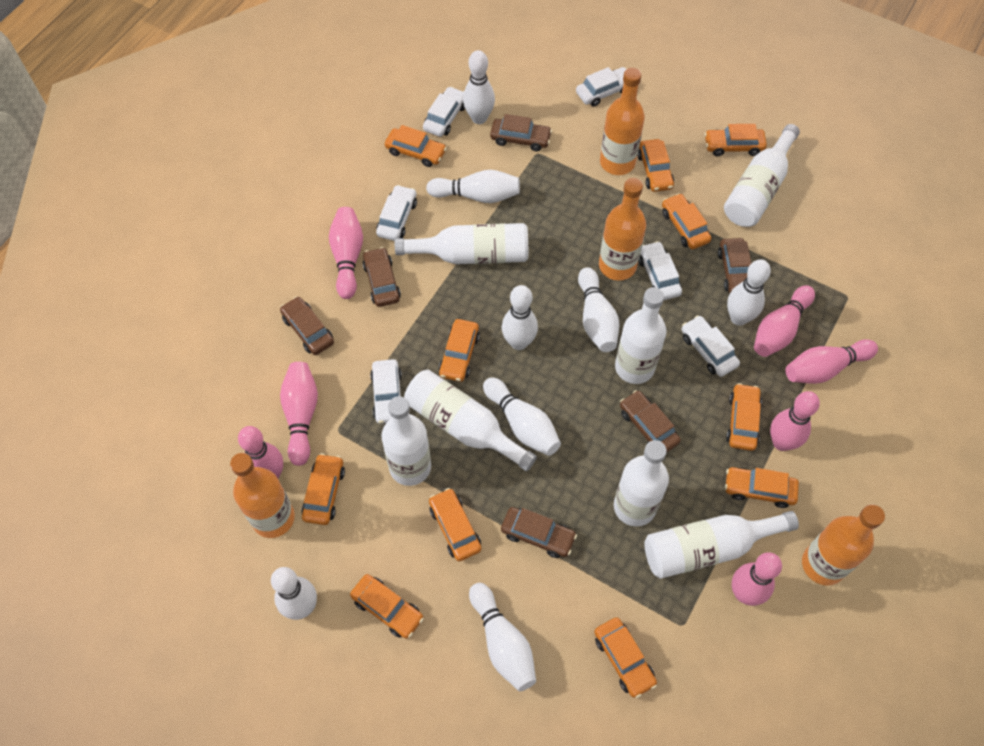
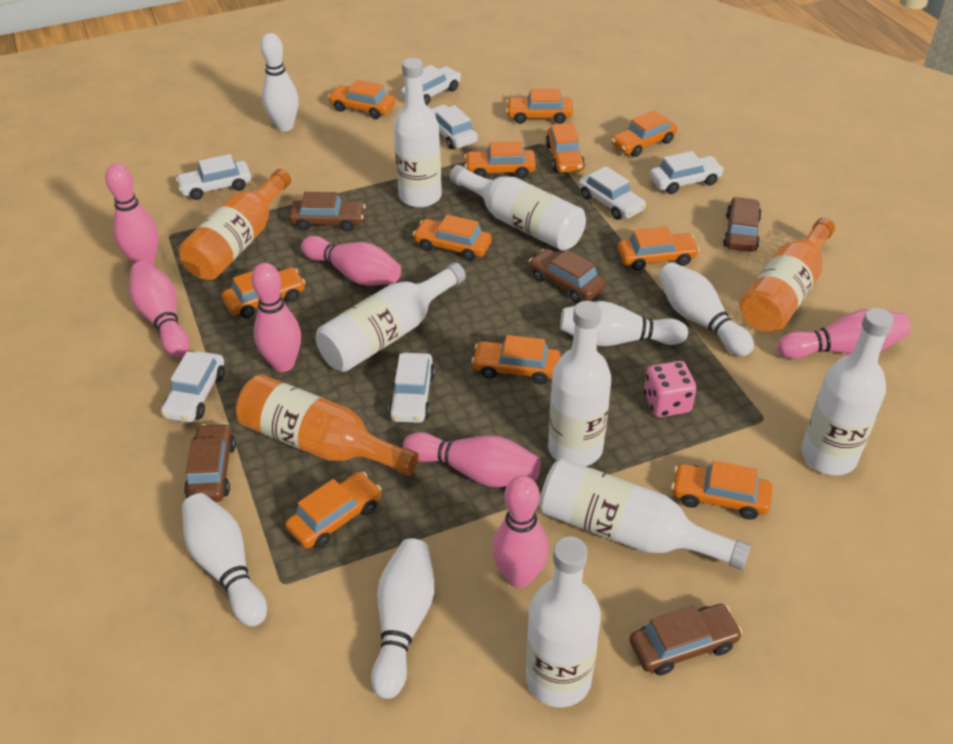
brown car: [280,296,334,355] [363,247,401,307] [490,114,552,151] [501,507,577,558] [620,390,681,452] [718,238,751,294] = 6 -> [184,423,236,502] [289,192,365,232] [529,249,606,303] [629,604,743,675] [723,197,762,252] = 5
orange bottle: [230,453,295,538] [599,178,646,281] [600,68,645,175] [802,504,885,586] = 4 -> [179,169,291,280] [236,374,419,476] [740,218,835,333] = 3
pink dice: none = 0 -> [644,361,696,417] = 1
white bowling pin: [271,567,317,620] [426,170,520,203] [463,50,495,124] [469,583,536,691] [483,377,561,456] [502,285,538,350] [578,267,619,352] [727,259,771,326] = 8 -> [182,493,267,626] [260,33,299,131] [371,538,435,699] [560,301,688,346] [658,262,754,356] = 5
white car: [370,359,402,424] [376,185,417,241] [423,86,465,137] [576,67,627,107] [638,241,682,300] [682,315,740,377] = 6 -> [161,351,225,422] [176,154,251,200] [388,353,435,423] [401,65,461,105] [431,105,478,149] [579,166,646,220] [650,151,724,194] = 7

